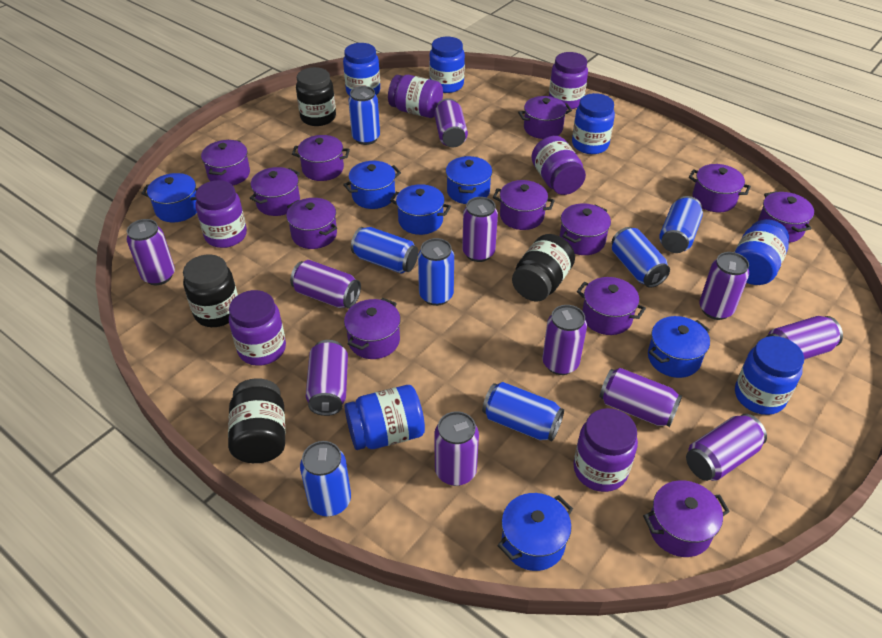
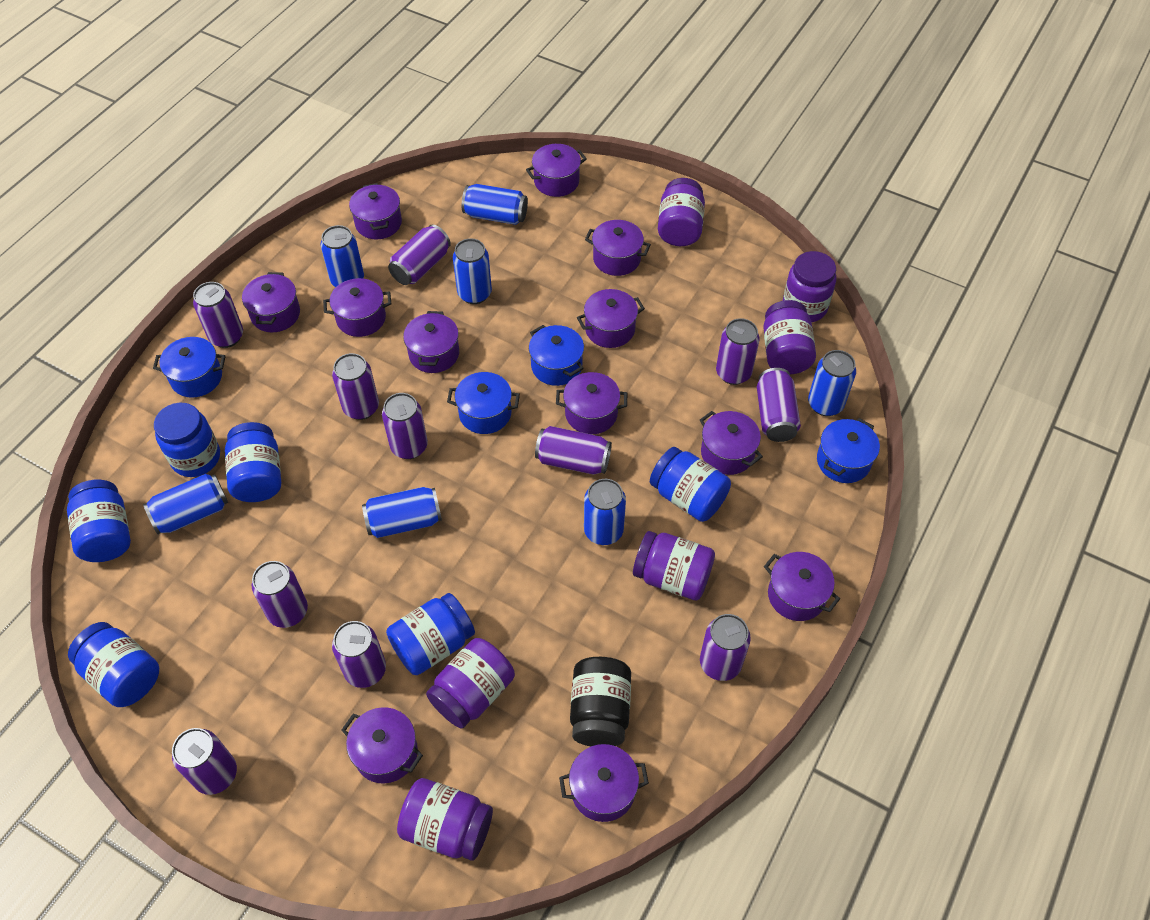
black jar: [183,254,238,327] [228,378,285,463] [296,67,336,126] [512,234,575,301] = 4 -> [570,657,631,746] = 1
blue pot: [141,173,198,222] [343,161,401,209] [390,184,451,235] [446,156,492,204] [497,493,573,571] [648,316,710,378] = 6 -> [153,337,226,398] [447,372,520,434] [529,325,584,386] [817,418,880,483] = 4

